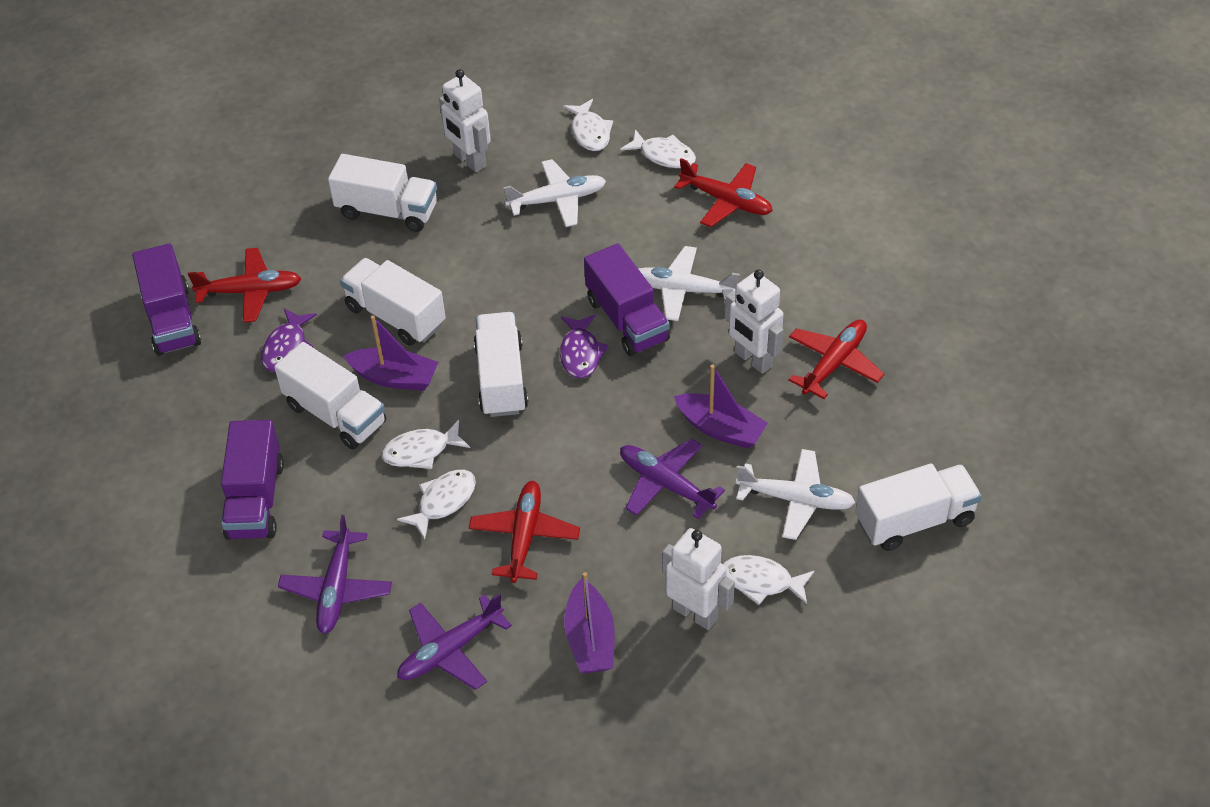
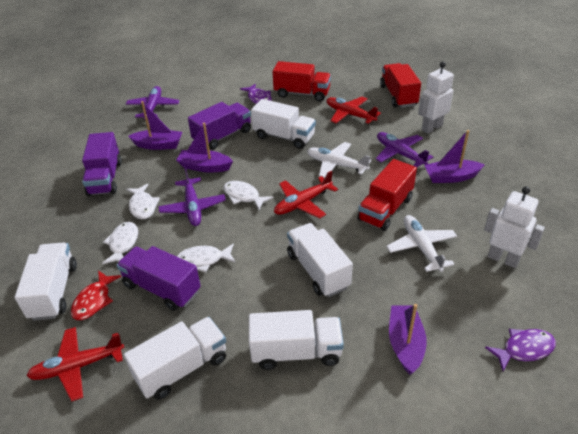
purple boat: [344,315,438,391] [564,572,615,673] [674,364,768,449] = 3 -> [128,101,182,150] [176,123,233,173] [389,304,427,375] [424,130,485,183] = 4
red fish: none = 0 -> [71,270,121,320] = 1
red plane: [188,248,302,323] [469,481,580,583] [674,158,773,227] [789,320,884,399] = 4 -> [26,327,125,401] [274,170,338,218] [327,96,381,124] = 3
red truck: none = 0 -> [273,61,331,102] [357,159,417,231] [380,63,421,108] = 3
white fish: [382,420,470,469] [397,469,476,540] [563,99,613,151] [620,129,696,168] [723,555,815,605] = 5 -> [102,222,138,264] [126,183,160,219] [177,244,236,272] [223,181,273,210] = 4
white plane: [503,159,606,227] [639,246,740,321] [736,449,856,540] = 3 -> [307,142,371,178] [386,215,457,272] = 2
white robot: [439,69,491,172] [662,528,735,630] [725,269,784,374] = 3 -> [418,61,454,134] [484,186,545,268] = 2

